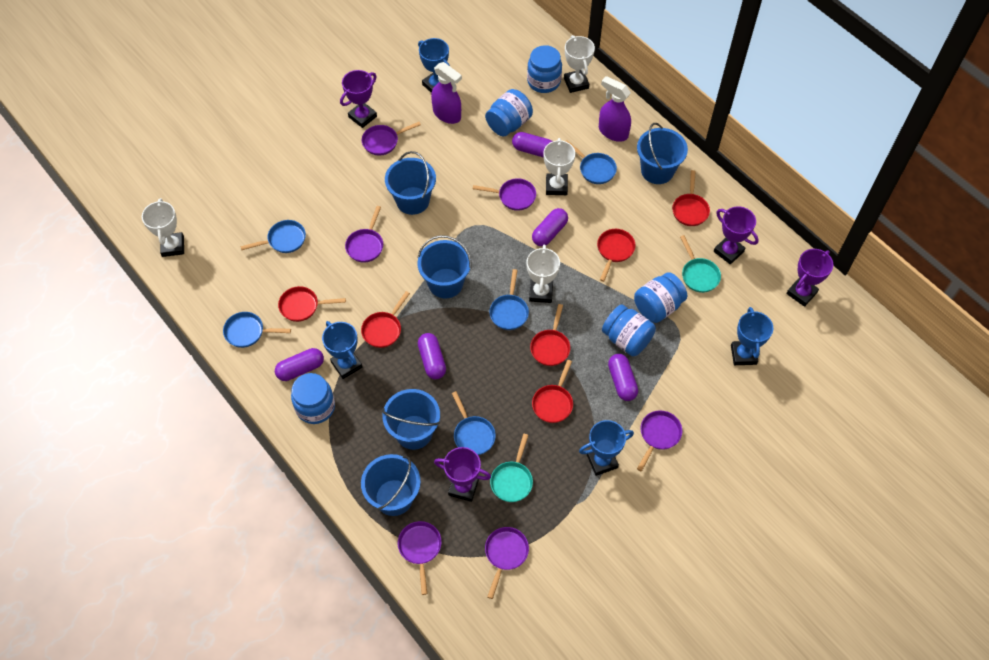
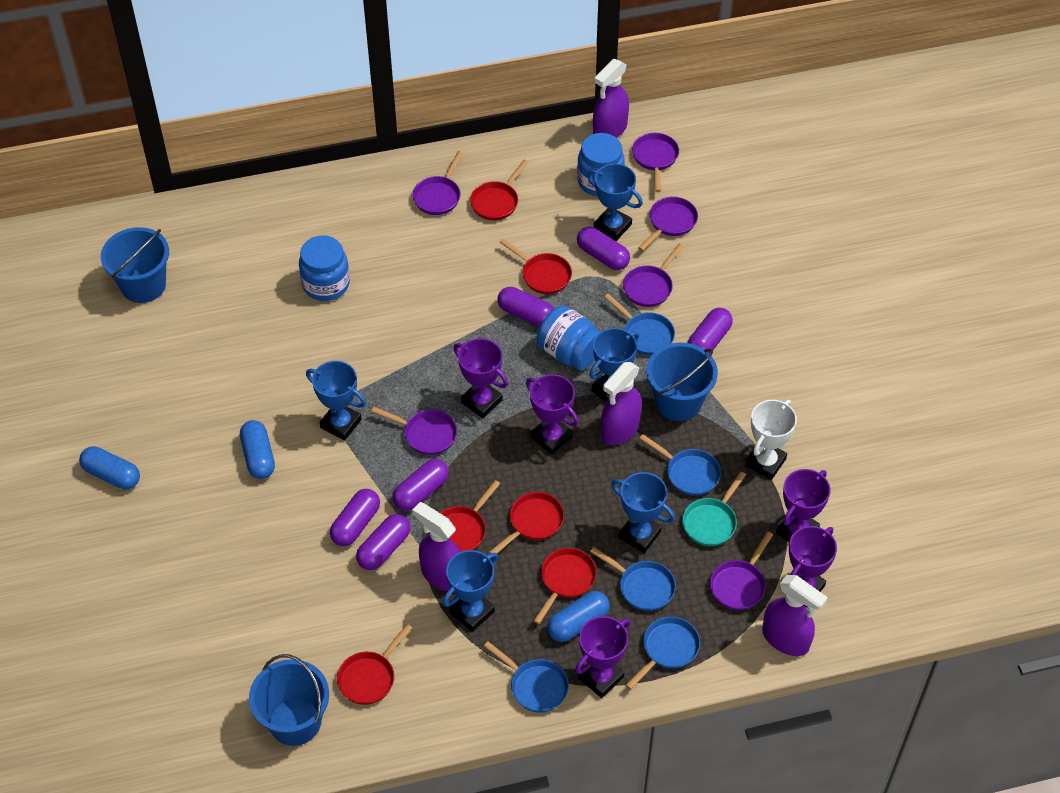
blue bucket: [361,454,421,516] [382,389,440,450] [385,151,436,215] [418,235,471,298] [637,123,688,184] = 5 -> [101,227,169,303] [249,654,329,746] [647,342,718,421] = 3
blue capsule: none = 0 -> [79,446,140,490] [240,420,275,479] [547,591,610,642] = 3
blue jar: [291,373,335,424] [485,89,533,136] [527,45,562,93] [602,304,656,356] [634,272,687,323] = 5 -> [299,235,350,301] [537,305,600,370] [577,133,625,196] = 3
blue trophy: [322,321,363,379] [418,38,450,93] [579,420,634,476] [731,307,773,365] = 4 -> [306,361,366,440] [443,550,498,632] [587,163,643,241] [589,328,639,402] [611,472,675,553] = 5
purple capsule: [275,348,324,381] [418,333,446,379] [512,132,552,158] [532,208,568,246] [608,354,638,401] = 5 -> [330,489,380,546] [356,514,410,570] [392,459,449,511] [497,287,554,327] [577,227,630,270] [687,308,733,353] = 6
purple spray bottle: [431,62,462,124] [599,76,631,142] = 2 -> [412,502,461,592] [593,59,629,138] [601,362,642,445] [762,575,828,656] = 4
purple trophy: [340,70,377,128] [434,447,491,502] [714,206,759,265] [786,249,833,307] = 4 -> [453,338,508,418] [526,374,579,455] [575,616,631,698] [776,469,830,542] [781,526,837,607] = 5
turquoise pan: [490,434,533,502] [680,235,721,293] = 2 -> [682,471,746,546] = 1
white trophy: [142,198,184,257] [526,245,560,303] [543,138,575,195] [564,35,595,93] = 4 -> [745,400,797,480] = 1

